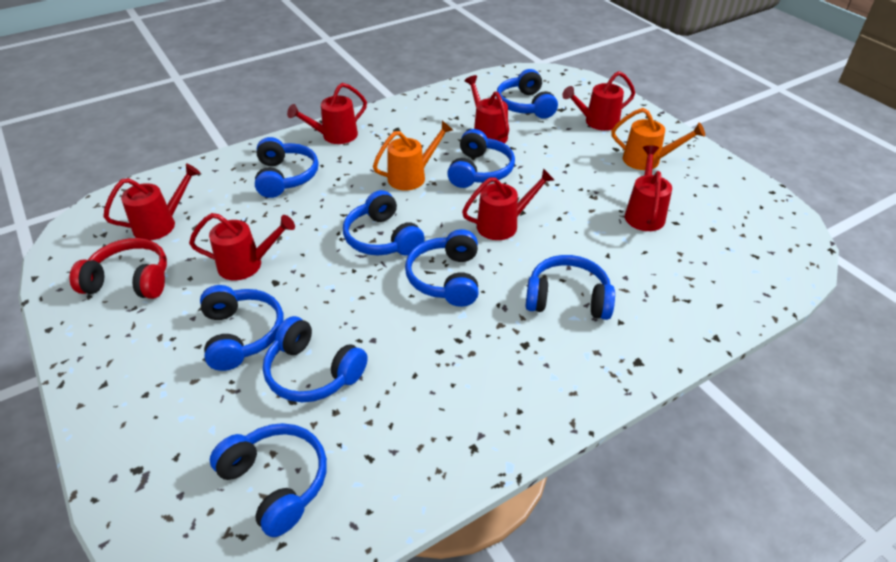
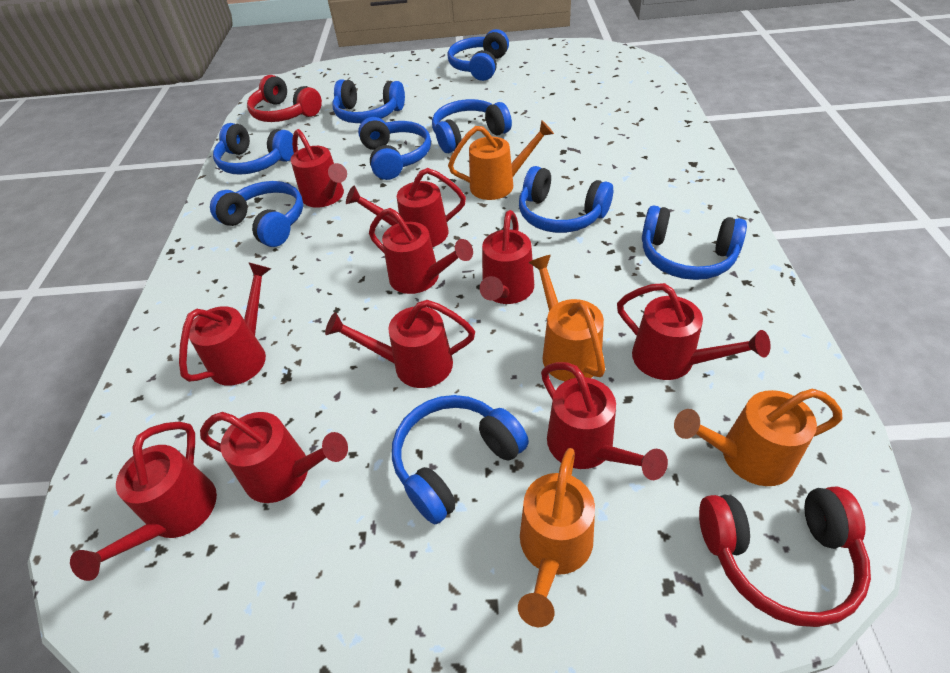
orange watering can: [373,121,453,191] [611,108,705,170] = 2 -> [448,120,554,200] [518,448,595,627] [528,255,605,381] [674,389,842,486] = 4
red headphones: [70,238,167,299] = 1 -> [247,75,322,122] [699,486,871,627] = 2
red watering can: [103,163,200,241] [189,213,295,280] [287,83,367,144] [462,168,554,240] [464,75,509,144] [562,71,635,131] [625,145,672,231] = 7 -> [70,422,217,581] [179,262,271,386] [200,412,348,503] [291,129,347,208] [325,300,475,388] [346,168,466,247] [369,208,473,294] [479,210,534,304] [541,362,668,480] [617,283,770,380] = 10

